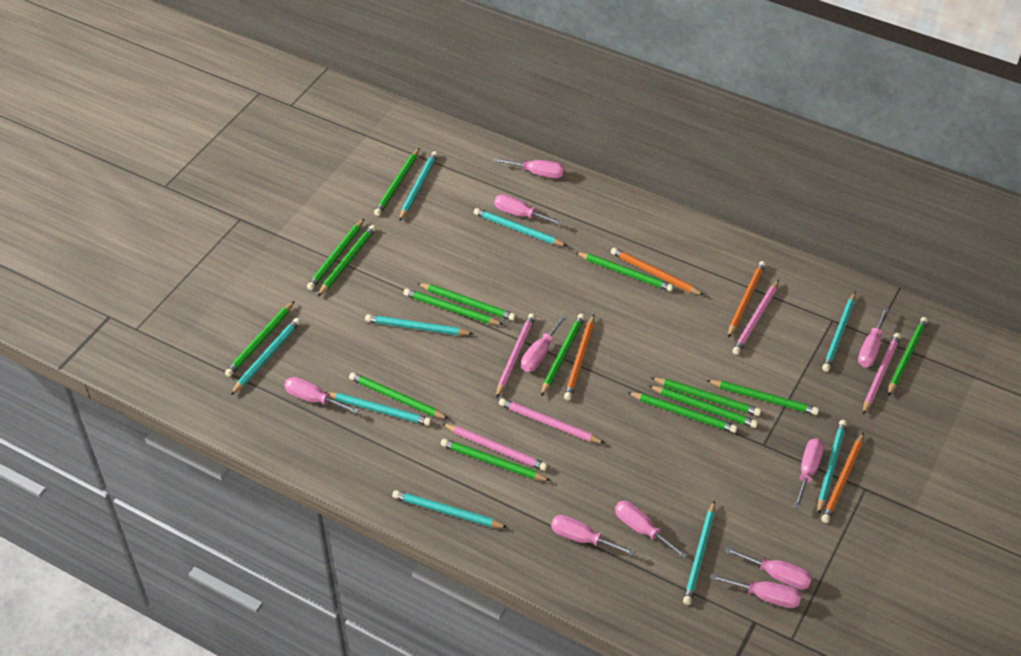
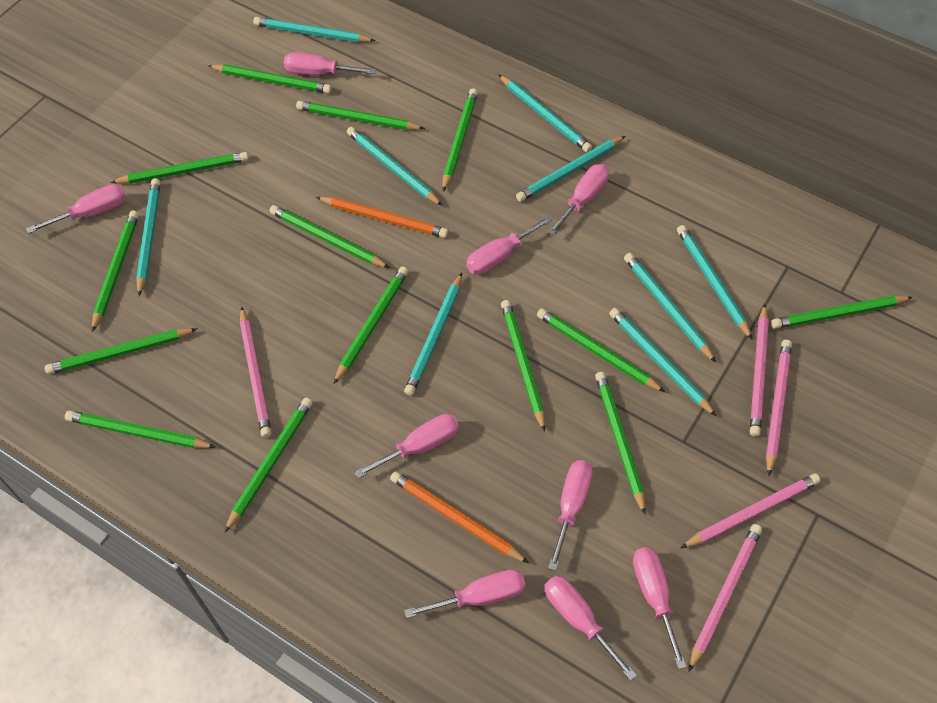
green pencil: [225,301,295,377] [307,219,364,290] [317,225,376,297] [349,372,449,419] [374,148,420,216] [403,289,504,325] [417,283,516,321] [441,438,551,481] [541,314,585,396] [575,252,674,291] [627,392,738,433] [649,386,758,428] [651,377,761,416] [706,380,819,415] [888,317,928,396] = 15 -> [45,328,197,375] [65,410,215,448] [92,210,139,332] [110,152,249,184] [208,64,332,93] [224,398,313,533] [270,205,390,268] [296,101,425,130] [334,266,408,384] [442,88,478,192] [501,300,545,432] [537,308,665,392] [595,372,646,514] [771,296,913,329] = 14
orange pencil: [564,314,595,400] [611,247,704,295] [728,261,766,338] [821,432,864,523] = 4 -> [316,197,448,238] [390,471,529,563] = 2
pink screwdriver: [284,377,359,414] [493,158,565,178] [494,194,563,226] [521,314,567,372] [551,515,636,556] [615,501,688,559] [710,574,802,608] [724,546,812,589] [794,439,824,509] [858,308,889,367] = 10 -> [26,184,126,234] [284,52,376,75] [354,414,459,478] [404,570,526,618] [466,216,552,275] [545,576,637,681] [548,164,609,236] [548,460,593,571] [633,547,687,669] = 9

